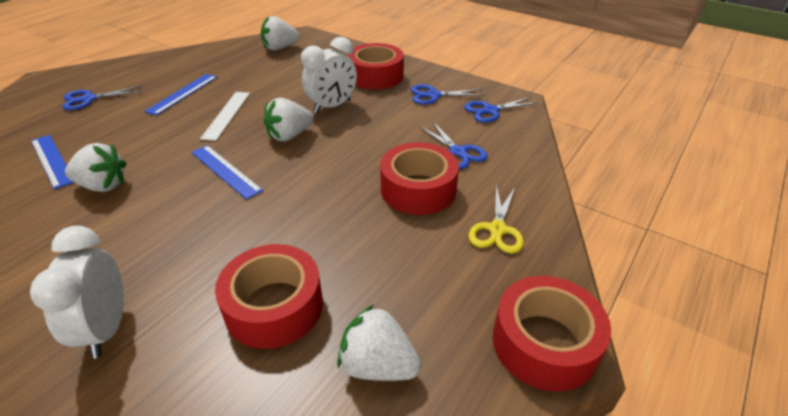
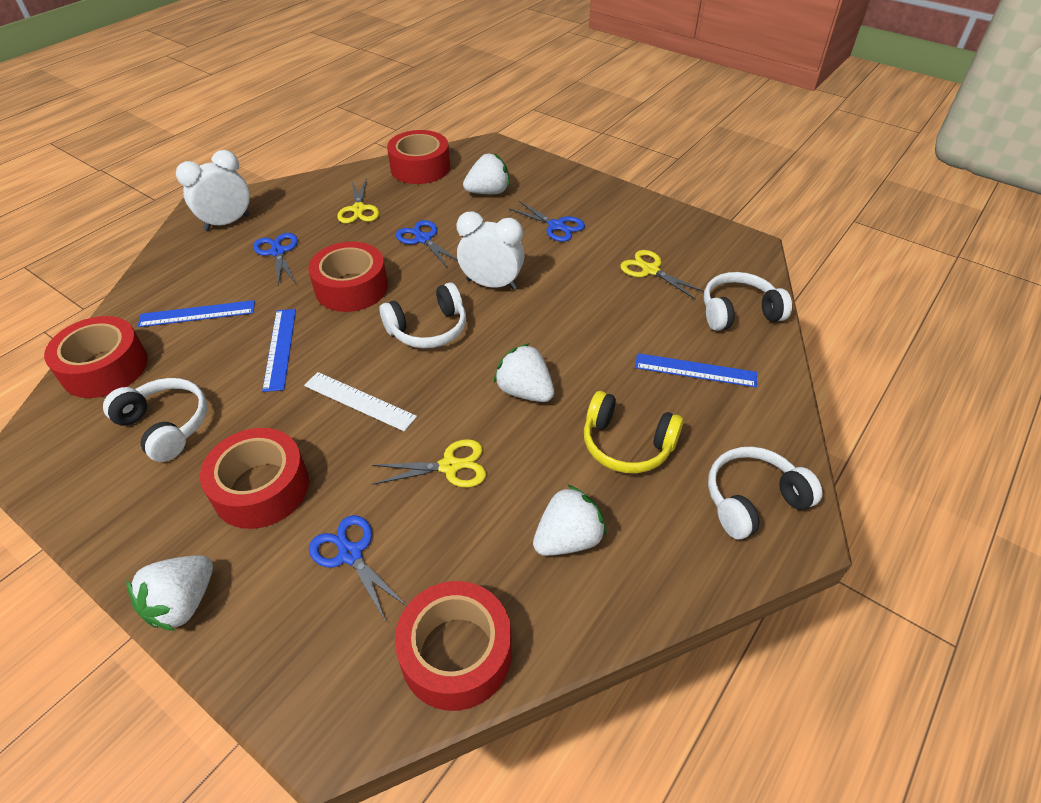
red tape: [215,244,323,349] [347,43,404,90] [380,142,459,215] [493,276,611,392] = 4 -> [44,316,148,398] [200,428,309,529] [308,242,388,312] [387,130,450,184] [395,581,512,711] = 5
white headphones: none = 0 -> [103,378,207,462] [379,283,466,348] [704,272,792,331] [708,447,822,539] = 4
yellow headphones: none = 0 -> [584,391,683,473] = 1
yellow scissors: [468,185,524,254] = 1 -> [337,180,379,224] [372,439,486,488] [620,250,704,300] = 3

